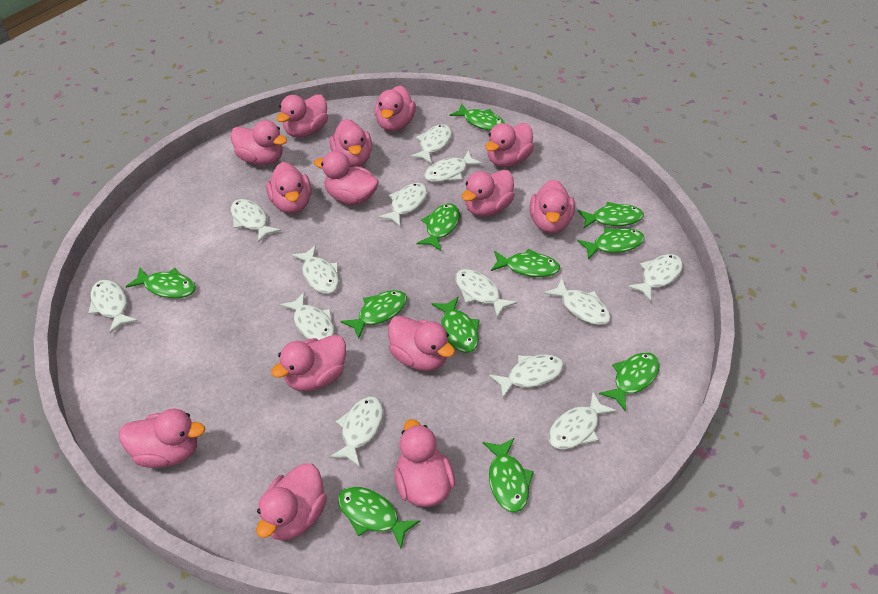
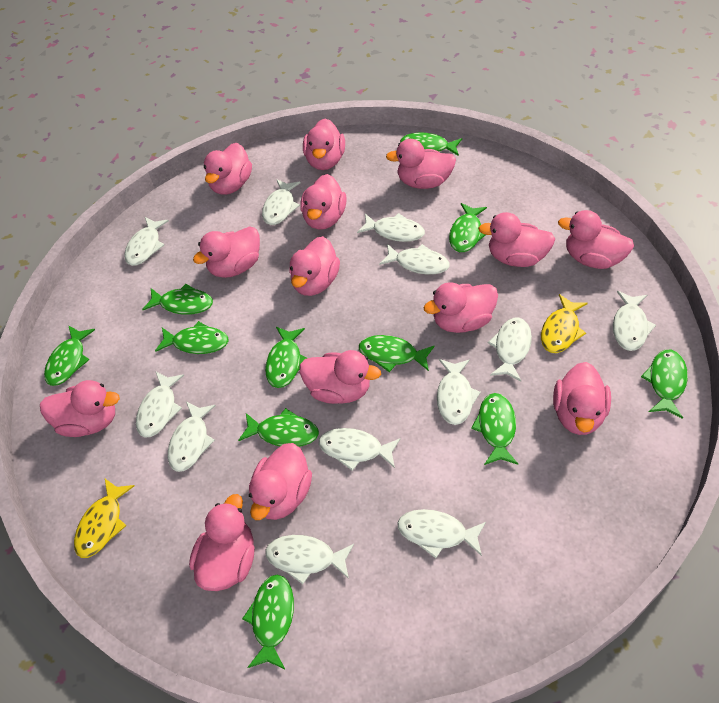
white fish: [88,280,138,333] [231,199,281,243] [280,292,335,340] [291,245,339,294] [329,397,383,467] [378,183,427,227] [410,124,452,164] [424,150,483,182] [455,269,517,318] [489,354,564,398] [544,278,611,325] [548,392,617,449] [627,254,683,302] = 13 -> [124,217,169,266] [136,371,184,438] [168,402,216,472] [262,179,301,225] [265,535,354,584] [319,428,401,471] [357,213,425,242] [379,244,450,275] [397,509,486,558] [437,359,481,425] [488,318,532,382] [613,291,656,351] = 12
yellow fish: none = 0 -> [74,479,134,558] [541,294,588,353] = 2

